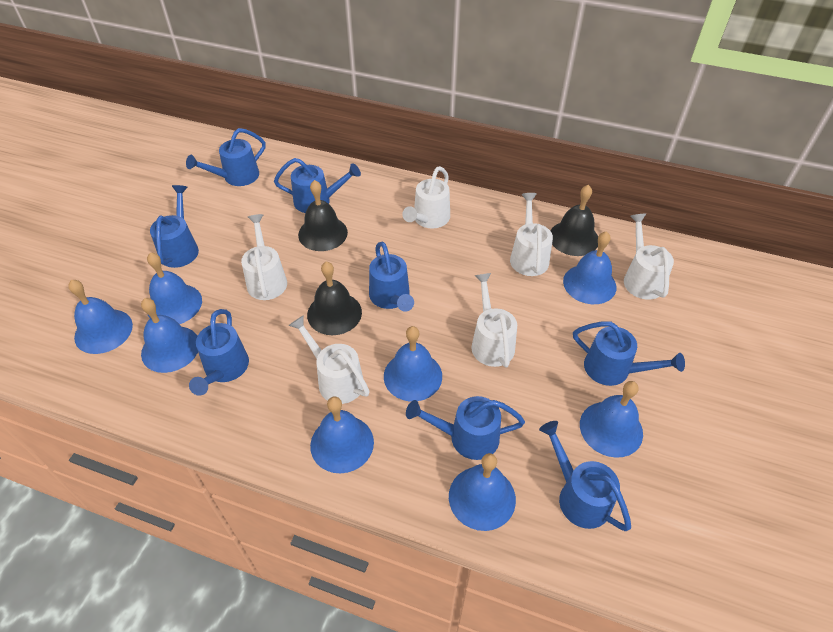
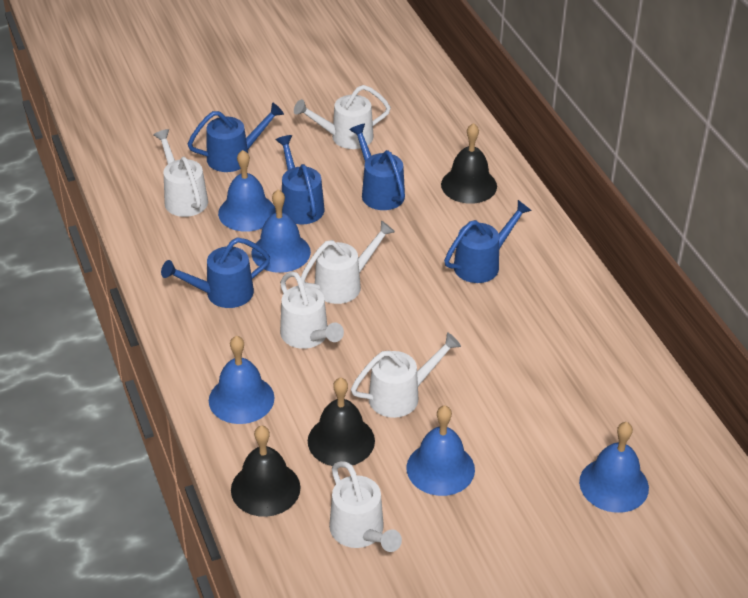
blue bell: [68,280,133,354] [141,298,198,373] [147,252,202,324] [310,397,374,473] [384,326,442,401] [449,453,516,531] [563,231,616,304] [580,381,643,458] = 8 -> [209,336,274,424] [218,150,276,232] [251,190,311,273] [406,405,475,496] [579,422,649,513] = 5
blue watering can: [150,185,199,268] [186,128,266,186] [189,309,249,396] [274,158,361,213] [369,242,414,312] [406,396,525,460] [539,421,631,531] [573,321,685,386] = 8 -> [161,237,270,308] [188,102,284,172] [276,135,324,224] [349,124,405,210] [444,200,532,283] = 5

